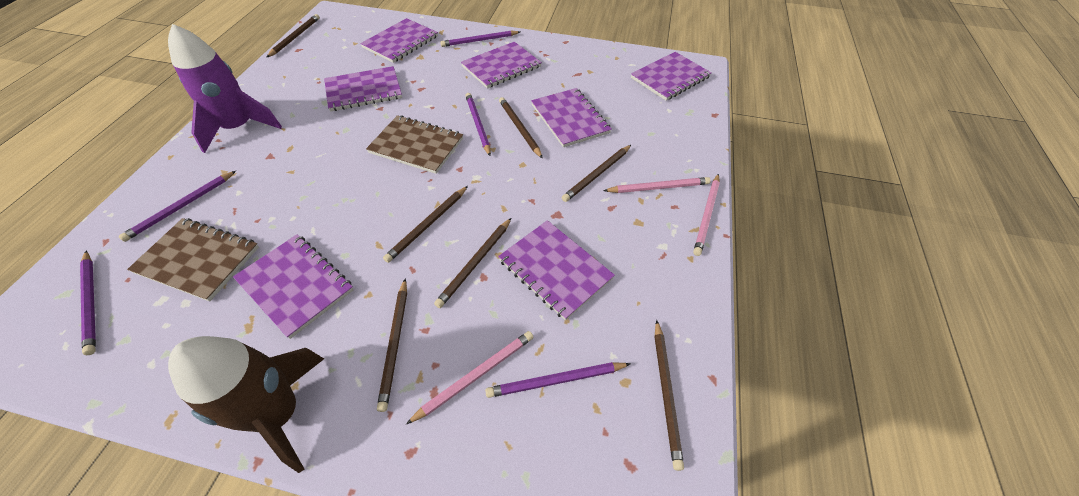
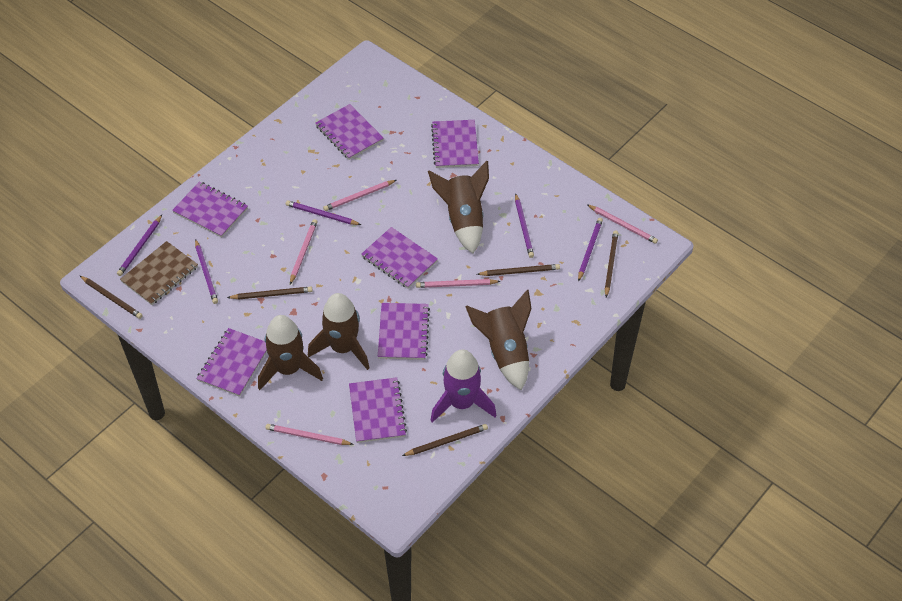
brown notebook: [127,218,259,302] [366,115,463,174] = 2 -> [120,241,198,305] = 1
brown pencil: [266,14,320,58] [377,278,407,412] [383,186,468,263] [434,218,511,308] [499,97,543,159] [562,145,631,202] [654,320,684,471] = 7 -> [80,276,143,319] [227,287,313,300] [402,424,488,456] [477,264,560,276] [605,231,618,297] = 5
brown rocket: [168,336,324,473] = 1 -> [258,315,323,390] [308,293,370,370] [428,161,489,254] [465,290,532,391] = 4
pink pencil: [406,331,534,424] [603,177,711,193] [693,174,720,256] = 3 -> [265,424,354,445] [290,219,318,284] [323,180,396,211] [416,279,501,288] [587,204,658,244] = 5

